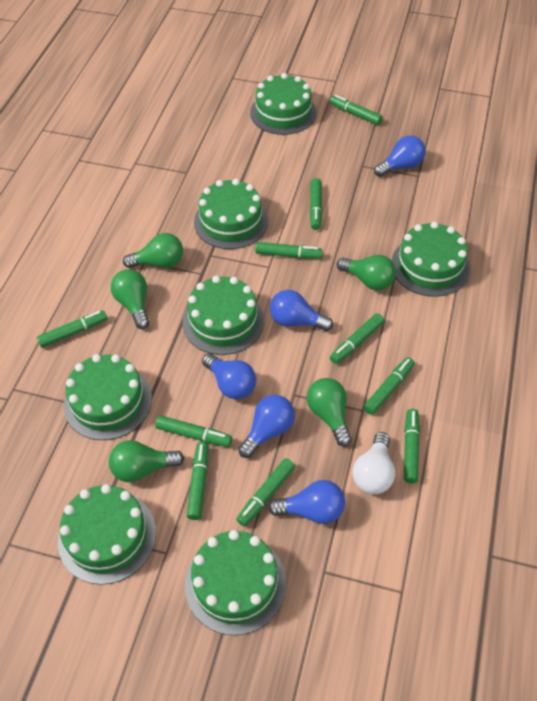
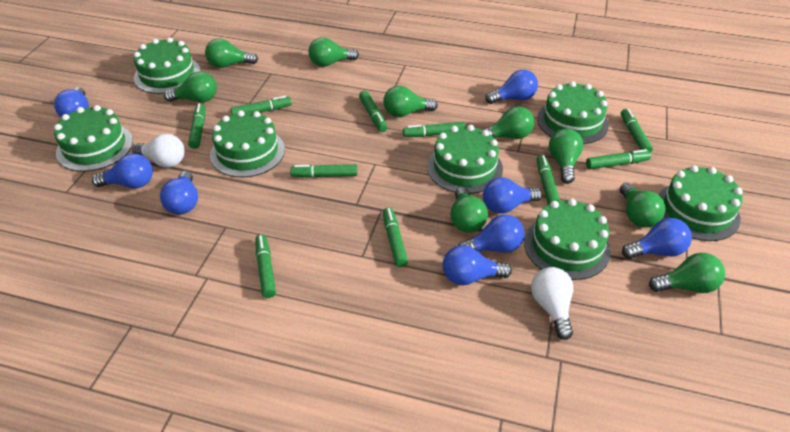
blue light bulb: [202,353,256,399] [238,395,295,458] [268,480,345,524] [270,290,333,331] [374,135,426,177] = 5 -> [54,87,89,118] [92,153,153,188] [160,171,198,214] [443,245,512,285] [458,214,525,253] [483,177,542,214] [485,70,538,104] [622,218,692,259] = 8
green light bulb: [109,440,184,482] [111,269,149,329] [123,233,183,268] [307,378,352,446] [337,255,396,290] = 5 -> [164,71,217,102] [205,38,258,68] [308,37,359,67] [383,86,438,117] [450,187,488,233] [483,106,534,139] [549,129,583,184] [620,183,665,228] [649,253,725,293] = 9
white light bulb: [352,432,395,494] = 1 -> [132,134,185,168] [531,267,573,340] = 2

